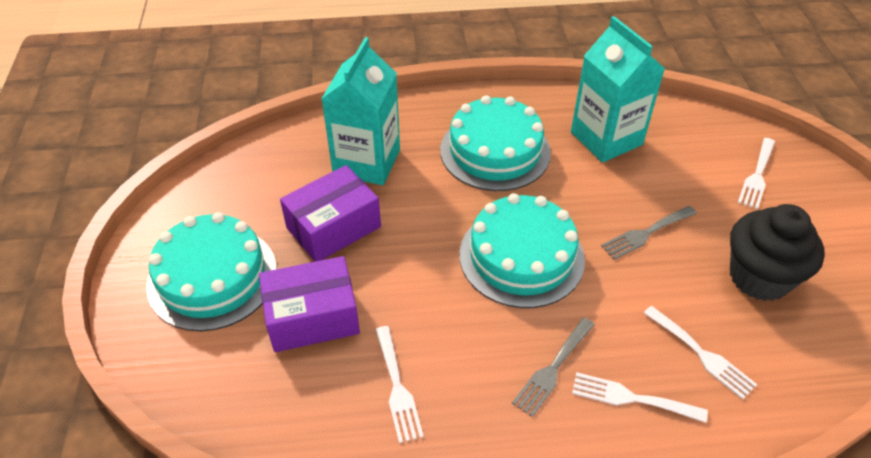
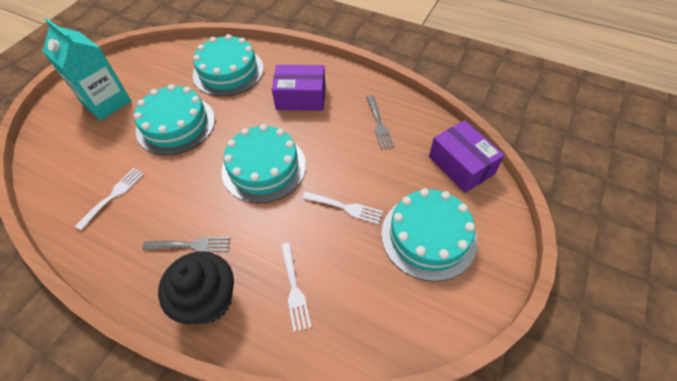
turquoise cake: [146,212,277,331] [440,95,551,191] [459,193,585,308] = 3 -> [134,84,215,155] [193,34,264,97] [221,124,306,203] [381,189,478,282] = 4
turquoise carton: [321,37,400,185] [571,16,665,163] = 2 -> [43,18,131,121] = 1
white fork: [375,326,424,443] [572,372,708,423] [644,306,758,399] [738,138,775,209] = 4 -> [75,168,144,230] [281,243,311,332] [302,191,383,224] = 3

